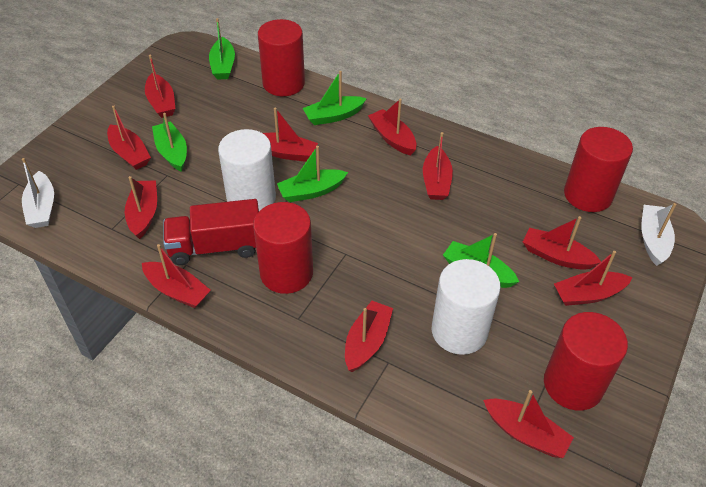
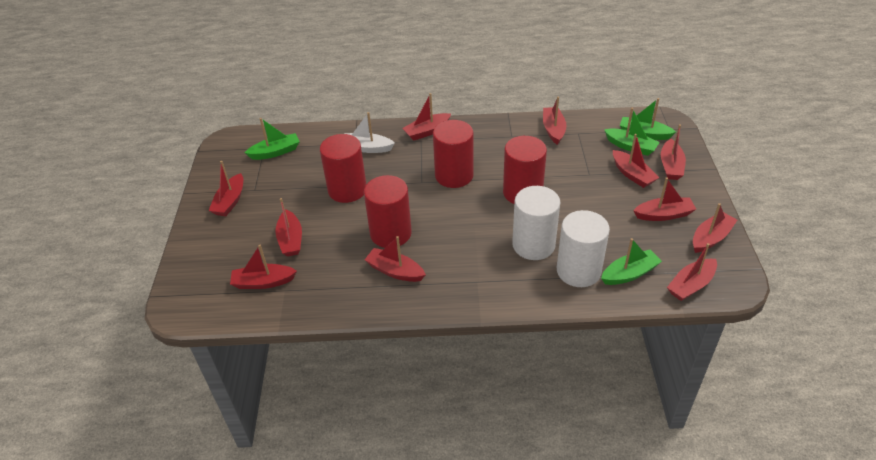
green boat: [152,113,187,172] [209,18,235,79] [277,146,348,202] [303,71,367,125] [443,233,519,288] = 5 -> [245,118,300,160] [601,238,662,285] [604,108,660,156] [620,98,676,140] = 4
red truck: [163,199,259,265] = 1 -> none = 0
white boat: [22,158,54,228] [641,203,677,266] = 2 -> [344,112,395,153] = 1

